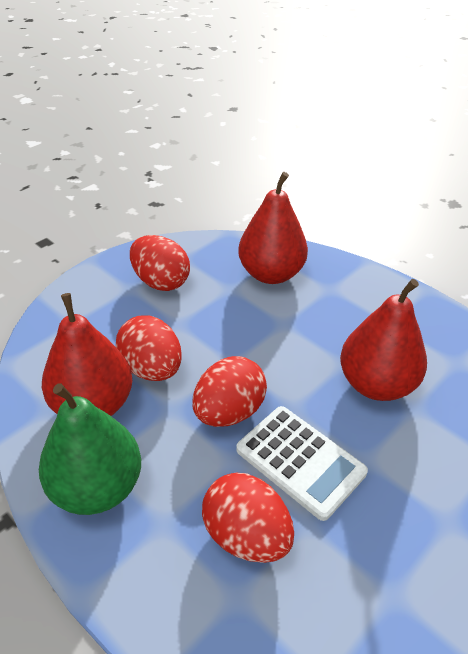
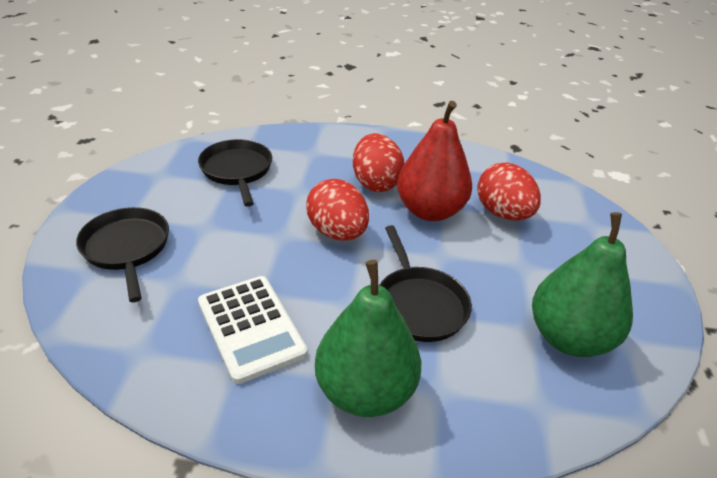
black pan: none = 0 -> [76,207,169,302] [198,139,272,207] [380,225,472,342] = 3
green pear: [39,383,141,515] = 1 -> [315,260,421,417] [532,212,633,357] = 2
red egg: [116,315,182,381] [130,235,190,291] [192,356,267,427] [202,473,294,563] = 4 -> [306,179,369,240] [353,133,405,192] [477,162,541,221] = 3
red pear: [42,293,132,416] [238,172,308,284] [340,279,427,401] = 3 -> [397,101,472,221] = 1

